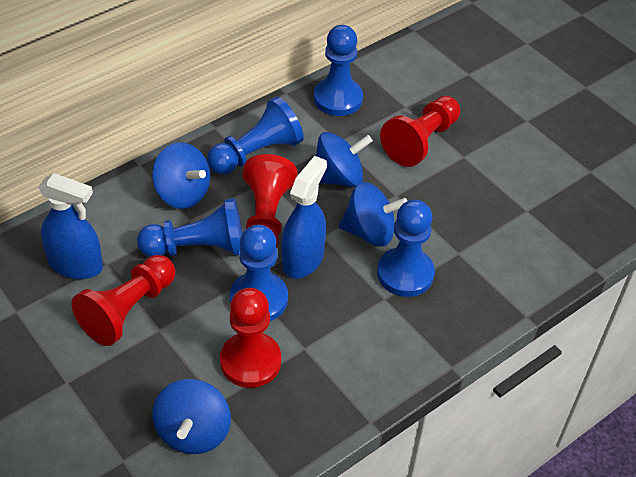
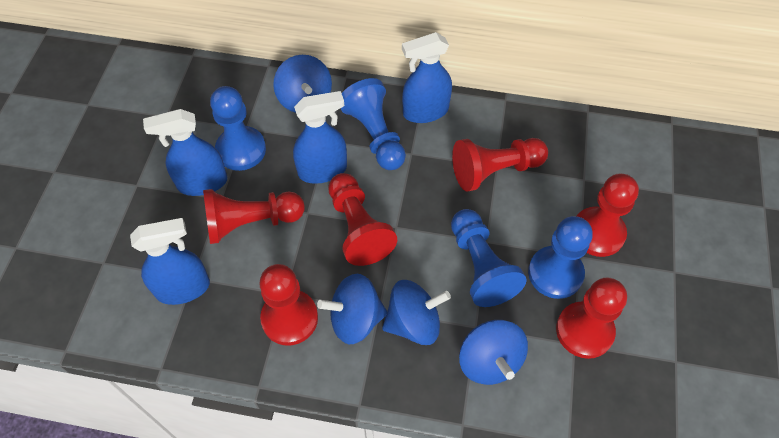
blue pawn: [137,198,243,257] [207,97,304,175] [229,225,288,321] [314,25,363,116] [377,199,435,297] = 5 -> [210,86,266,171] [341,78,406,170] [451,209,527,307] [528,216,593,299] = 4
blue spray bottle: [38,173,103,279] [282,156,327,278] = 2 -> [130,218,210,305] [143,109,227,196] [293,91,347,184] [402,32,452,123] = 4
red pawn: [72,255,175,346] [220,288,281,388] [242,154,297,248] [380,96,460,167] = 4 -> [203,189,305,244] [259,264,318,345] [328,173,397,266] [452,138,548,192] [556,277,627,359] [577,173,639,257] = 6

